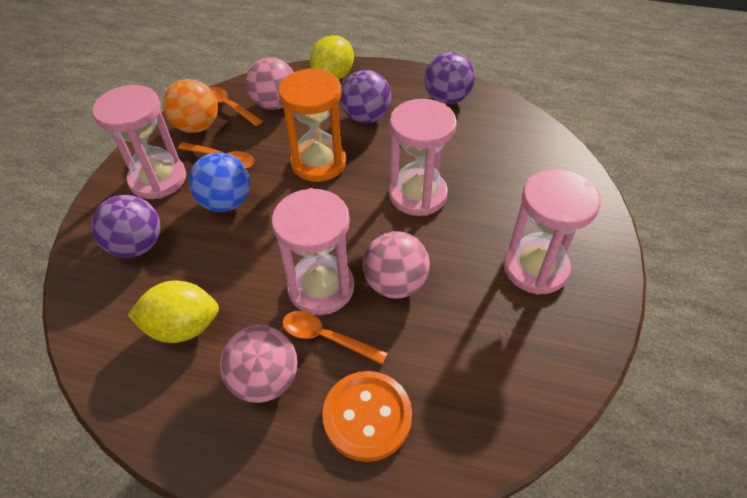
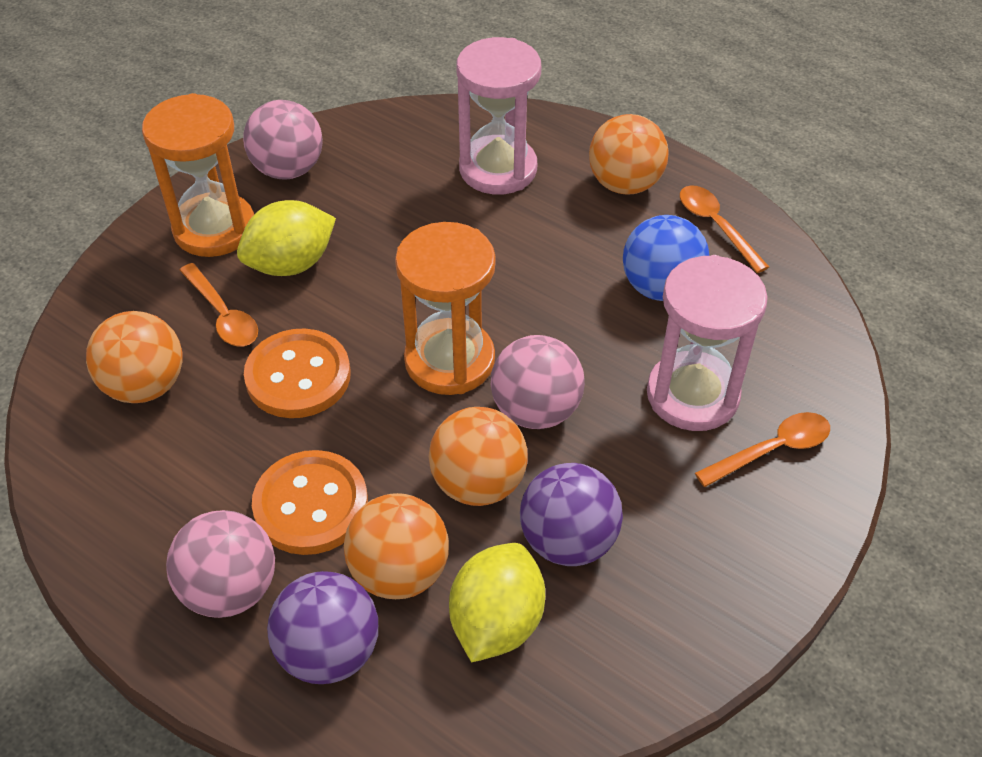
orange ball: [163,79,218,133] = 1 -> [86,311,183,403] [344,493,449,599] [429,407,528,506] [589,114,668,195] = 4
orange button: [322,371,412,462] = 1 -> [244,329,351,418] [252,450,368,555] = 2
orange hourglass: [278,68,346,182] = 1 -> [142,93,254,257] [395,222,496,395] = 2
pink hourglass: [92,85,186,199] [272,188,354,315] [389,99,457,216] [503,169,601,295] = 4 -> [456,37,541,195] [647,255,768,431] = 2
purple ball: [92,195,161,258] [340,70,391,123] [424,52,475,104] = 3 -> [267,571,378,684] [520,463,623,566] = 2

